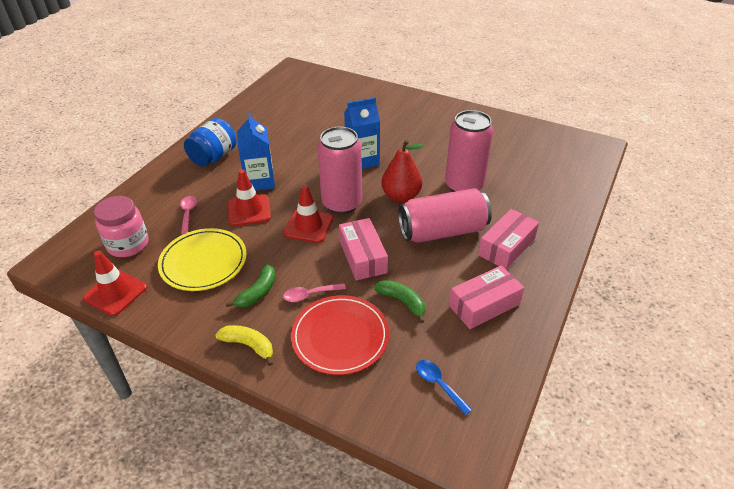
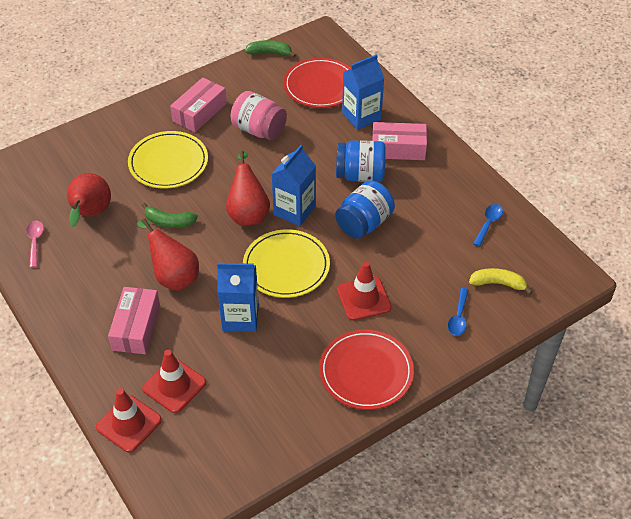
blue carton: [237,113,275,191] [344,98,380,169] = 2 -> [217,263,259,332] [272,145,316,226] [342,54,384,130] = 3
blue jar: [184,118,237,167] = 1 -> [335,180,395,239] [336,140,386,182] = 2
blue spoon: [416,360,472,415] = 1 -> [448,288,469,335] [473,204,503,247] = 2
pink can: [317,127,362,214] [398,188,492,243] [445,110,493,192] = 3 -> none = 0
pink spoon: [180,196,197,235] [283,283,346,302] = 2 -> [26,220,44,268] = 1
red pear: [381,139,423,202] = 1 -> [67,173,111,227] [137,218,199,291] [226,150,270,226] = 3
red plate: [291,295,389,375] = 1 -> [283,58,351,108] [319,330,414,410] = 2
yellow plate: [158,228,247,291] = 1 -> [128,131,208,188] [243,229,330,298] = 2

